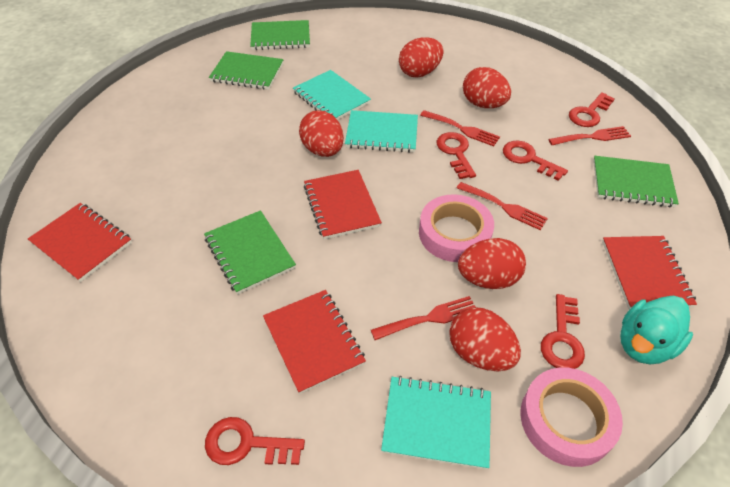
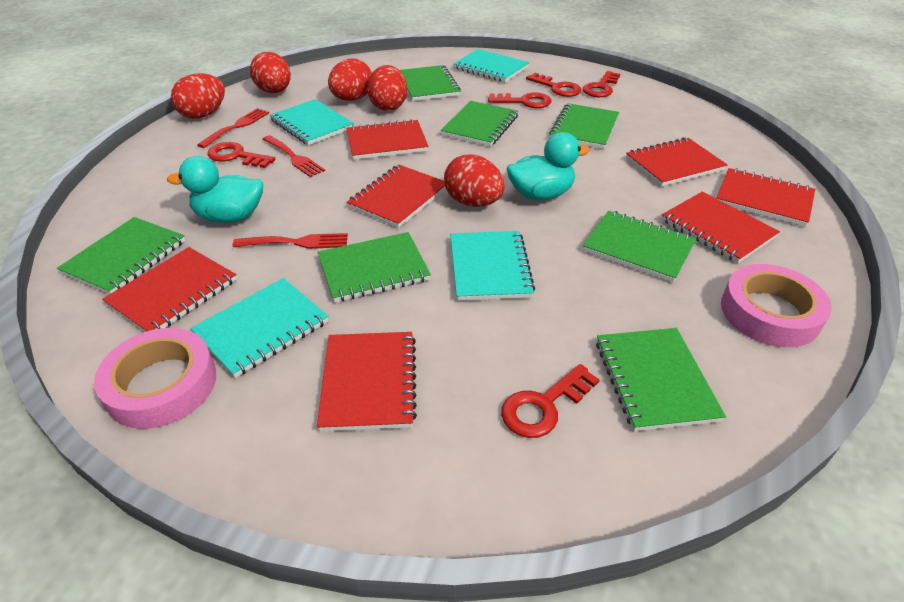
green notebook: [204,210,296,295] [209,51,284,90] [250,20,310,50] [593,156,679,208] = 4 -> [57,217,185,294] [318,232,431,303] [400,65,461,101] [441,101,518,146] [549,103,619,149] [583,211,697,282] [596,328,726,431] = 7
red fork: [371,296,475,340] [420,110,500,146] [457,182,548,230] [548,126,631,145] = 4 -> [197,108,269,148] [232,233,348,249] [263,135,325,177] = 3
red notebook: [28,203,132,282] [263,290,366,394] [304,170,382,239] [602,236,697,309] = 4 -> [102,247,237,332] [317,332,417,432] [346,119,429,160] [347,165,446,228] [626,137,727,187] [661,192,780,263] [716,168,815,227] = 7
turquoise duck: [620,296,693,364] = 1 -> [167,156,263,223] [507,132,590,200] = 2
turquoise notebook: [293,70,371,120] [345,110,418,153] [381,376,491,470] = 3 -> [190,278,328,378] [270,99,354,145] [450,231,535,301] [453,49,529,82] = 4

